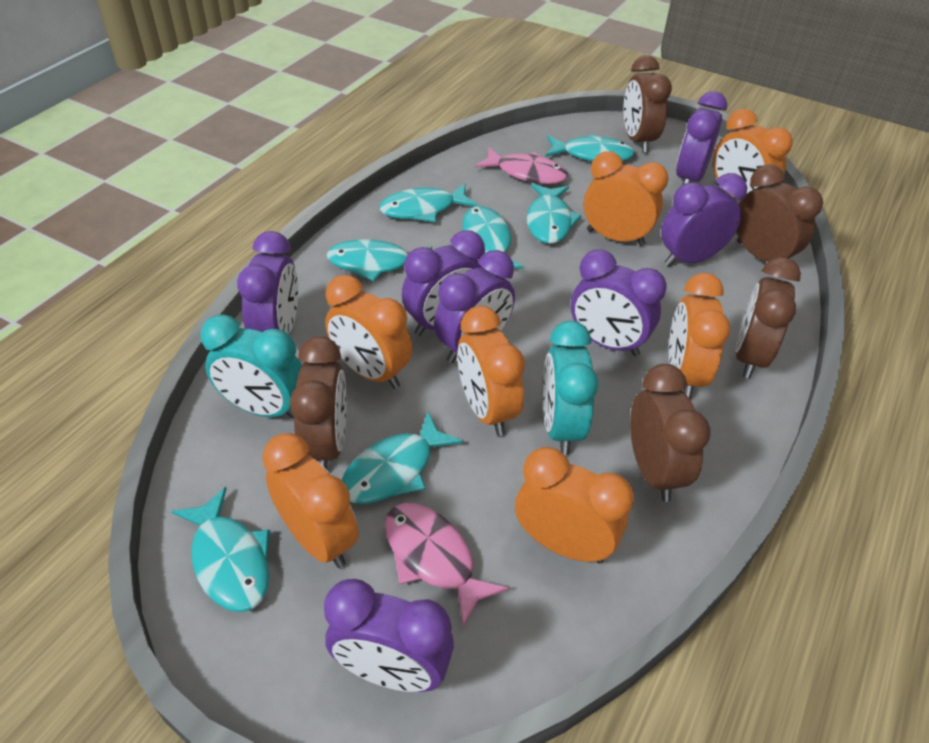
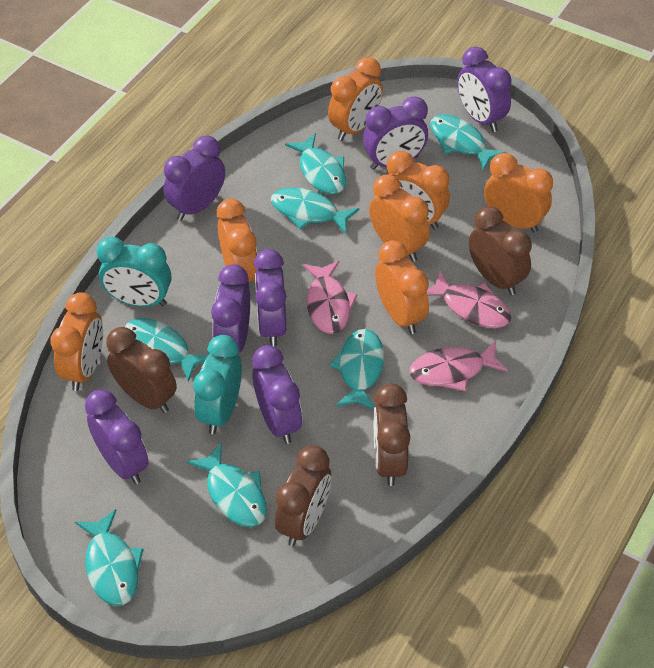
brown clock: [290,336,347,470] [623,55,672,153] [630,364,710,502] [735,257,801,379] [737,164,823,262] = 5 -> [106,327,177,413] [275,445,331,546] [374,383,410,486] [469,206,532,295] = 4
pink fish: [385,503,508,626] [475,147,568,184] = 2 -> [303,261,358,334] [410,341,508,391] [427,270,511,328] = 3

